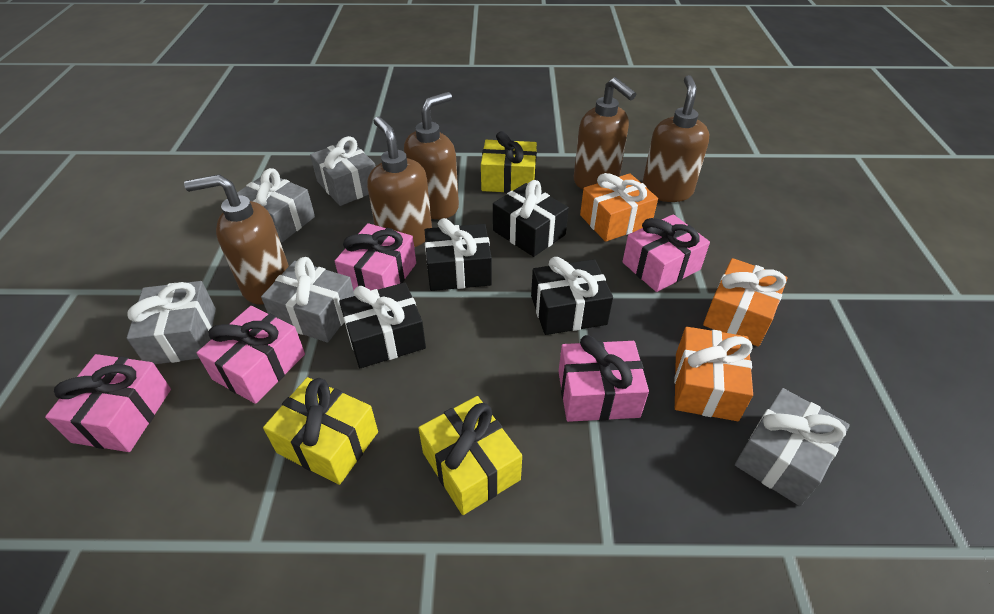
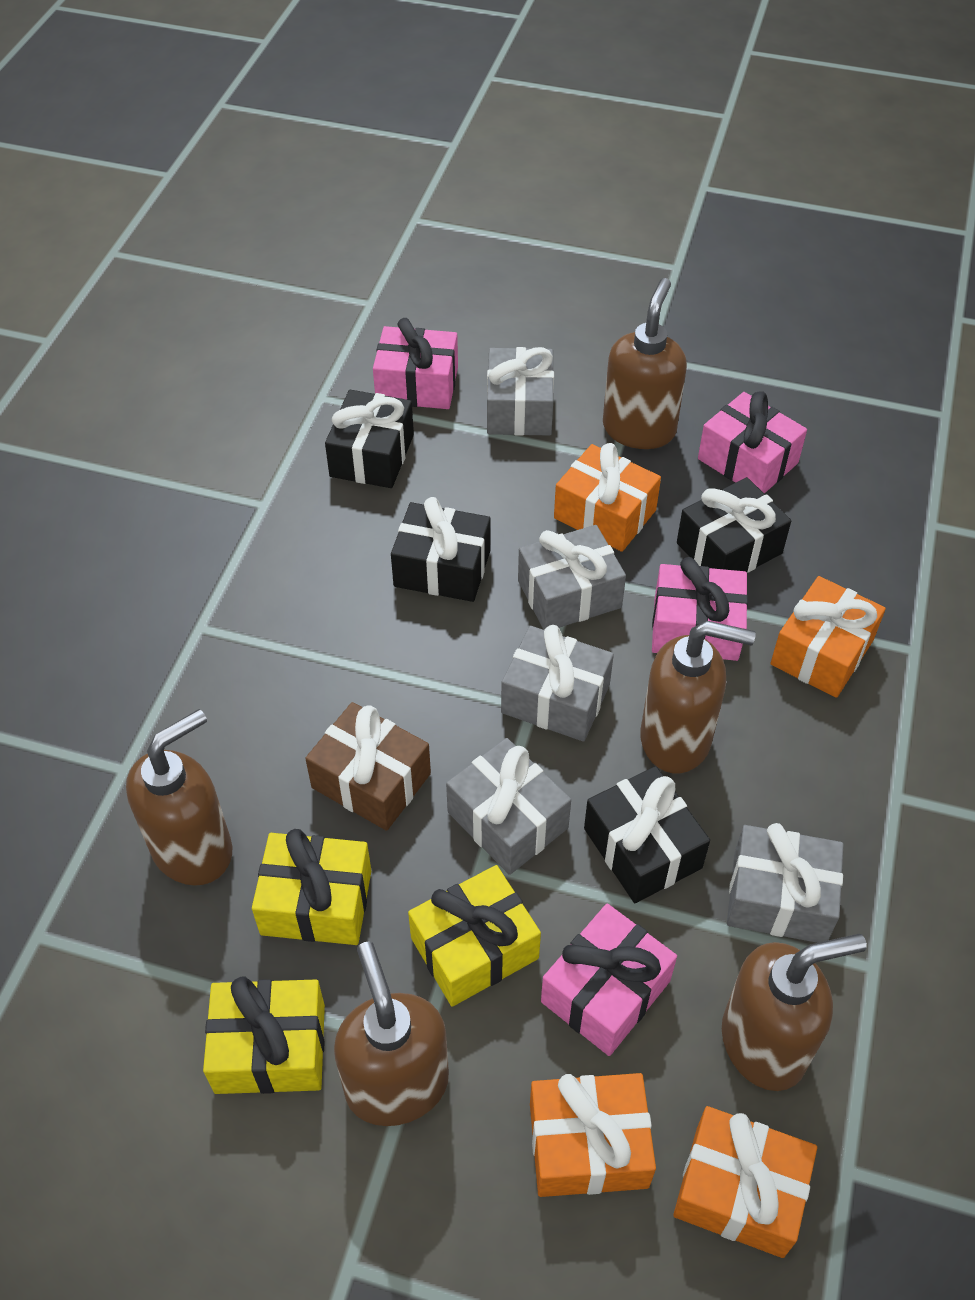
brown gift: none = 0 -> [305,702,431,831] = 1
orange gift: [580,173,658,242] [674,327,753,421] [703,258,788,346] = 3 -> [530,1073,656,1197] [554,443,661,552] [673,1106,817,1258] [770,576,886,698] = 4
pink gift: [45,354,171,452] [197,306,305,404] [335,223,416,290] [558,335,649,422] [622,214,710,292] = 5 -> [373,318,458,409] [541,903,677,1056] [652,557,748,661] [698,391,807,494] = 4

